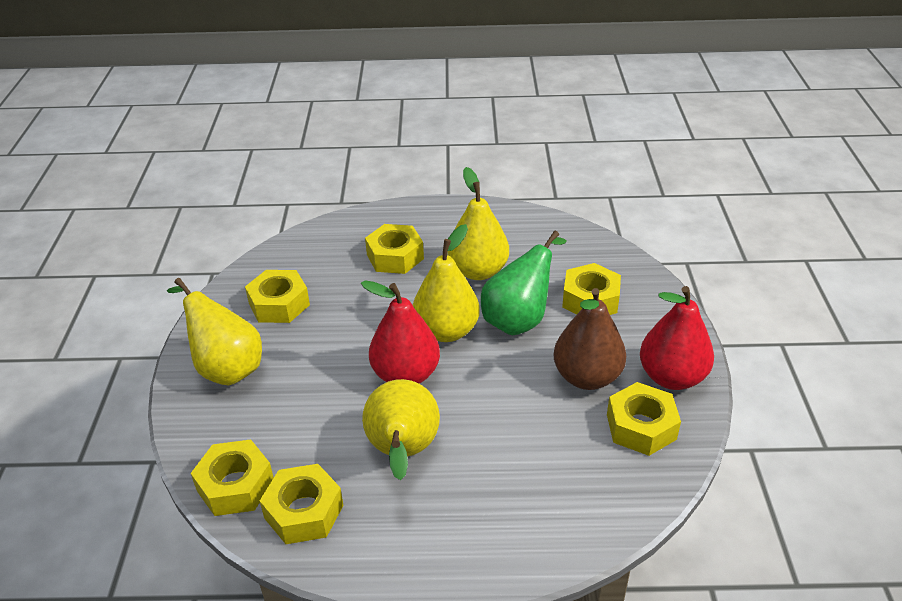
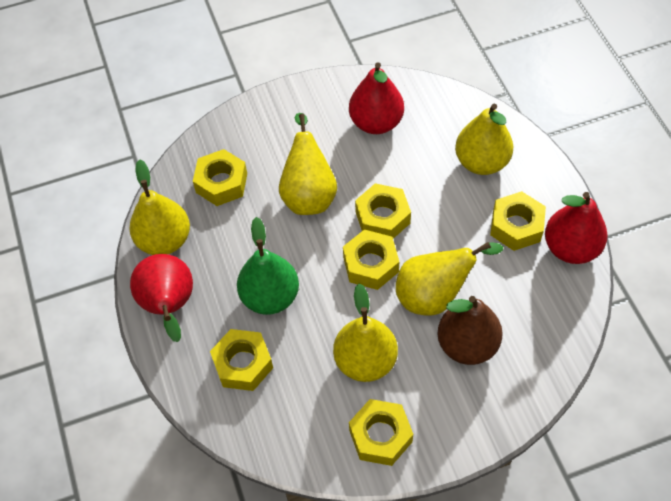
red pear: [361,280,440,384] [640,286,714,390] = 2 -> [130,254,193,342] [349,62,404,134] [545,192,608,264] = 3
yellow pear: [167,278,262,385] [362,379,440,480] [413,224,480,342] [447,167,509,280] = 4 -> [129,159,190,255] [279,113,337,215] [333,284,398,382] [396,242,503,316] [455,104,513,175] = 5

